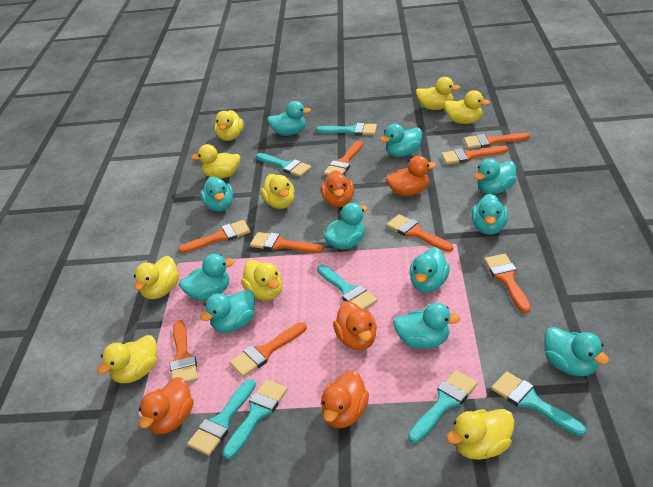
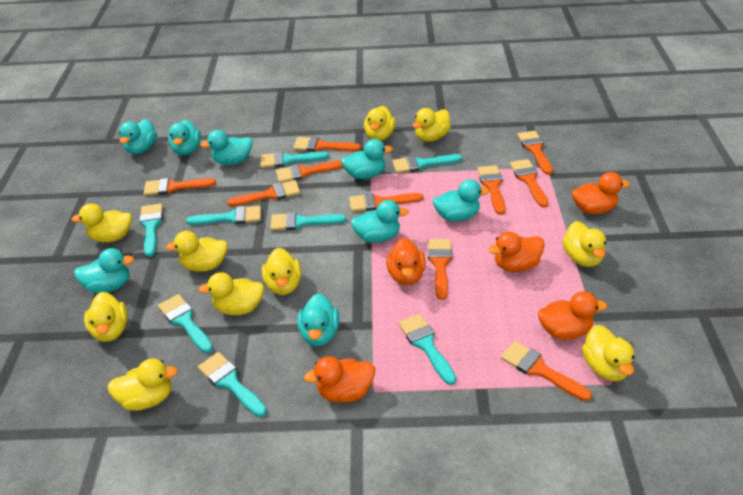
orange brush: [170,320,198,383] [178,220,250,253] [229,322,307,377] [250,232,323,253] [324,141,363,175] [386,214,453,252] [441,146,508,165] [464,133,530,149] [484,254,531,313] = 9 -> [144,178,216,196] [227,180,301,206] [276,160,343,183] [293,137,361,152] [349,193,423,212] [428,239,452,300] [478,165,505,215] [501,341,592,401] [510,159,548,208] [517,131,553,175] = 10
turquoise brush: [187,379,256,456] [223,380,288,459] [256,153,312,177] [316,123,377,136] [317,265,377,310] [408,370,478,443] [491,371,586,436] = 7 -> [139,203,163,257] [158,294,213,353] [186,206,261,225] [198,352,267,417] [261,151,329,168] [270,212,346,231] [392,154,462,173] [399,314,456,385] = 8
turquoise duck: [179,254,235,301] [200,176,233,212] [200,289,255,333] [267,101,311,136] [324,203,368,250] [380,124,422,157] [393,303,461,349] [409,247,450,292] [471,194,508,235] [474,159,516,194] [544,327,609,376] = 11 -> [74,248,134,293] [119,119,157,154] [168,120,201,156] [200,130,252,165] [297,293,339,346] [341,139,393,179] [351,200,409,243] [433,179,490,222] = 8
yellow duck: [97,335,157,383] [134,256,179,299] [191,144,240,179] [215,110,244,141] [241,260,282,301] [261,174,295,209] [416,77,460,110] [444,90,490,124] [446,409,514,460] = 9 -> [71,203,132,242] [84,292,128,342] [107,358,178,411] [166,231,228,272] [198,272,264,315] [262,248,301,295] [364,106,396,141] [412,108,451,142] [562,221,606,267] [582,325,635,381] = 10

